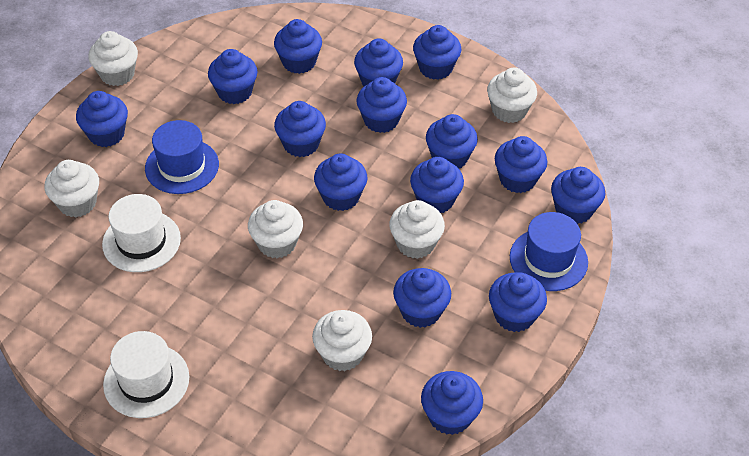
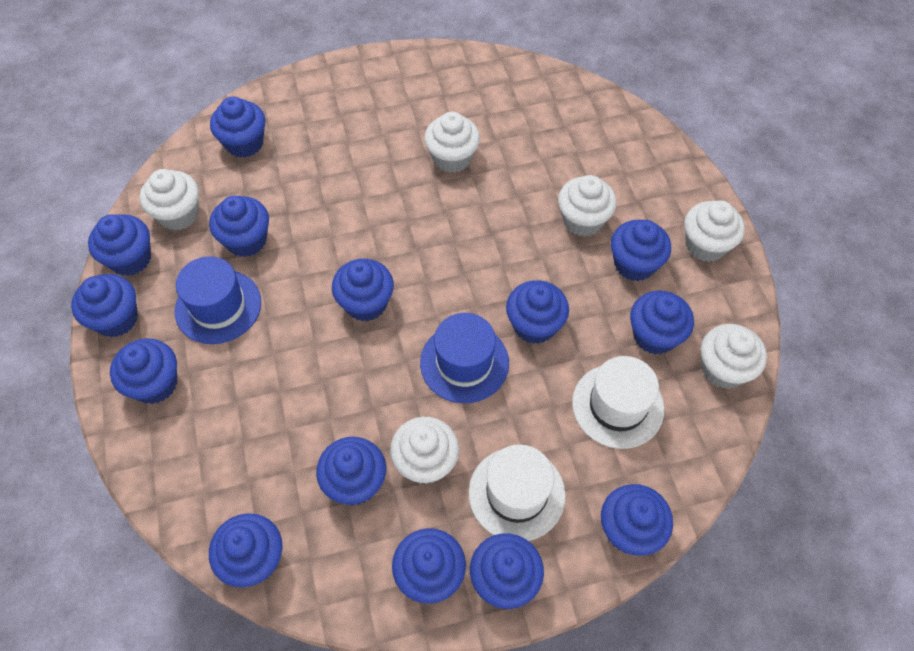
blue cupcake: [76,91,128,147] [208,49,257,104] [274,19,322,74] [274,101,326,157] [314,153,368,211] [354,38,403,87] [357,77,407,133] [393,268,451,328] [410,157,464,213] [413,25,461,80] [421,371,483,435] [426,114,478,168] [489,272,547,332] [495,136,547,193] [551,167,605,224] = 15 -> [71,274,138,337] [88,214,151,276] [110,338,177,404] [209,196,269,257] [209,513,283,587] [210,96,266,158] [316,437,386,505] [332,259,394,321] [392,528,466,604] [470,533,544,609] [506,280,569,344] [601,484,673,556] [611,220,671,281] [630,291,694,355] = 14

